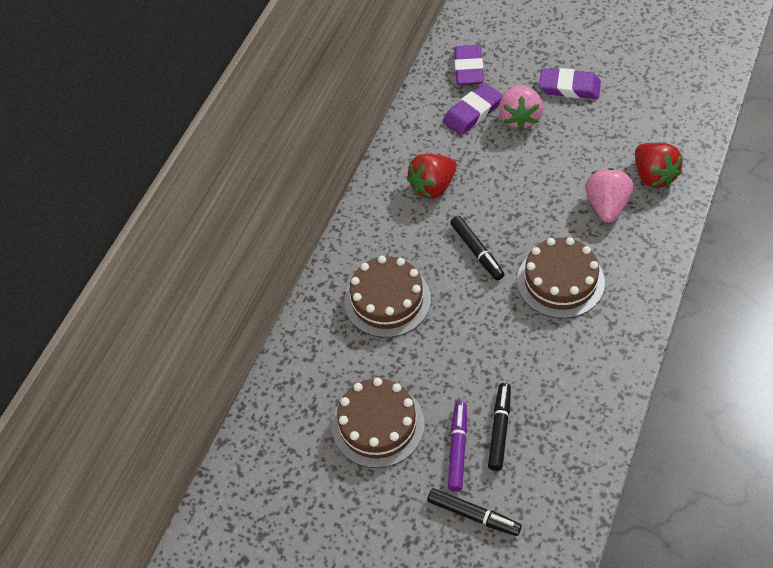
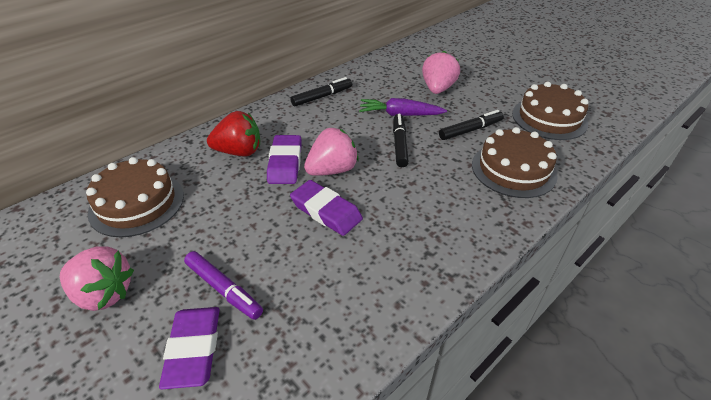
pink strawberry: [499,85,543,131] [585,168,633,223] = 2 -> [60,246,134,311] [304,128,359,176] [422,51,460,94] = 3
purple carrot: none = 0 -> [359,98,447,116] = 1
red strawberry: [407,154,457,199] [635,143,683,188] = 2 -> [207,111,260,156] = 1

